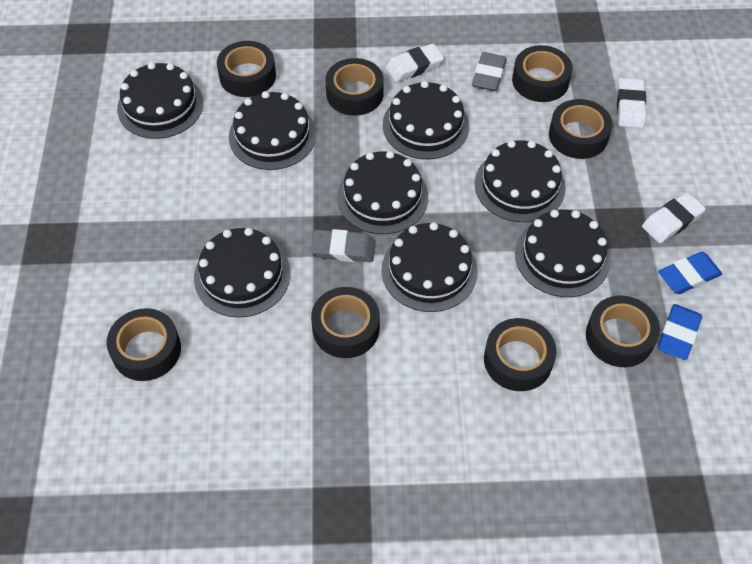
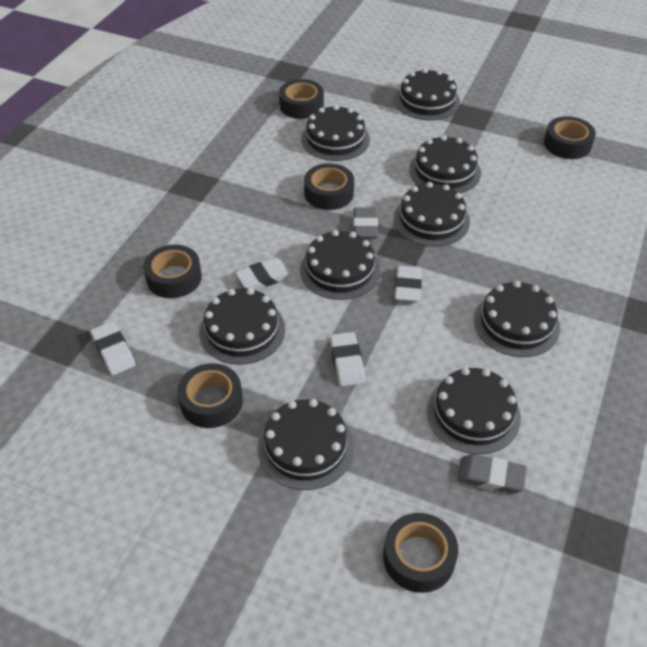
black cake: [117,62,204,139] [194,228,291,318] [229,91,316,170] [337,151,428,234] [382,222,477,312] [383,81,469,159] [475,140,566,222] [515,210,611,297] = 8 -> [199,288,285,365] [258,399,354,490] [300,230,380,300] [301,105,370,161] [394,182,470,247] [395,68,460,121] [409,135,481,193] [427,367,521,454] [474,281,560,357] = 9
black tape: [106,308,181,381] [217,41,276,97] [311,287,380,358] [325,58,384,116] [484,318,557,391] [512,45,573,102] [549,99,613,159] [586,295,660,367] = 8 -> [143,245,202,298] [177,363,243,428] [279,79,324,119] [304,163,354,210] [383,513,458,593] [544,116,596,159] = 6
blue eraser: [658,252,722,294] [658,304,702,360] = 2 -> none = 0
white eraser: [386,43,444,82] [617,78,646,128] [642,192,706,243] = 3 -> [90,321,135,375] [235,258,293,290] [330,332,365,386] [394,266,422,302] = 4

